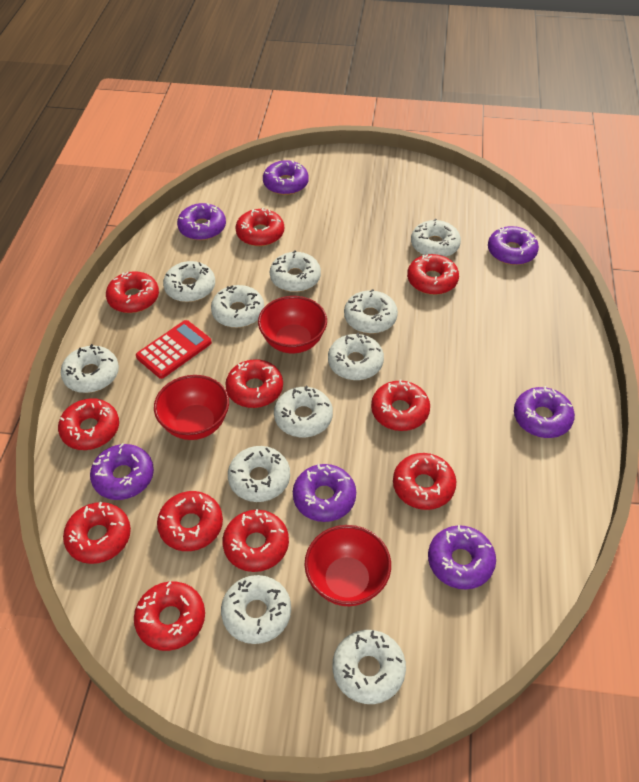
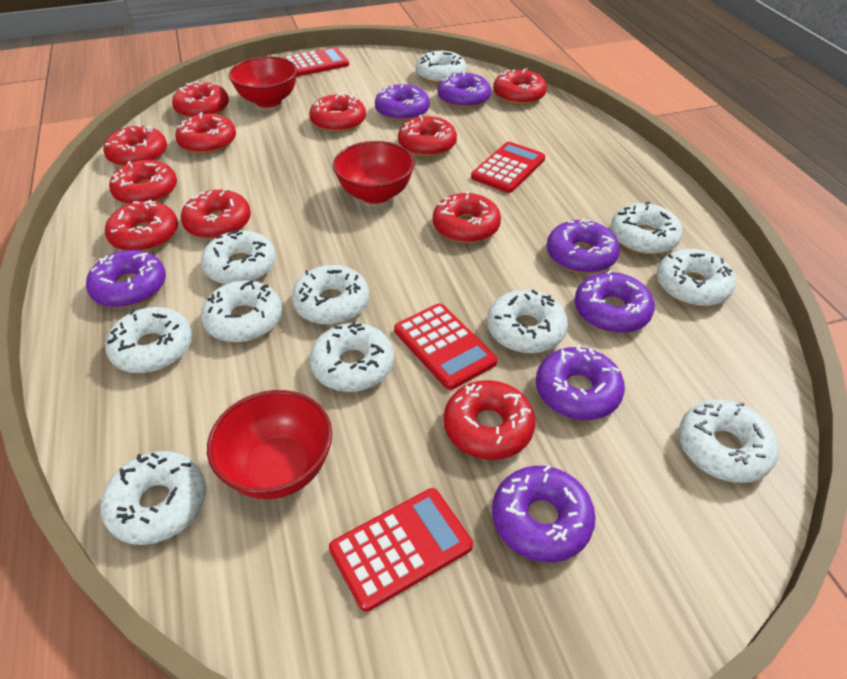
red calculator: [136,320,212,379] = 1 -> [283,47,349,77] [329,488,473,612] [394,303,498,390] [471,142,545,193] = 4

